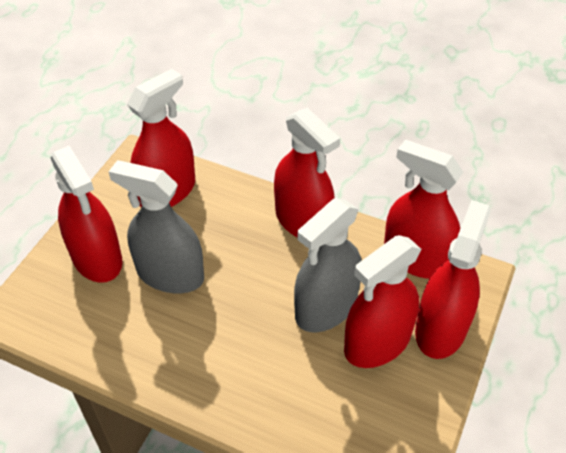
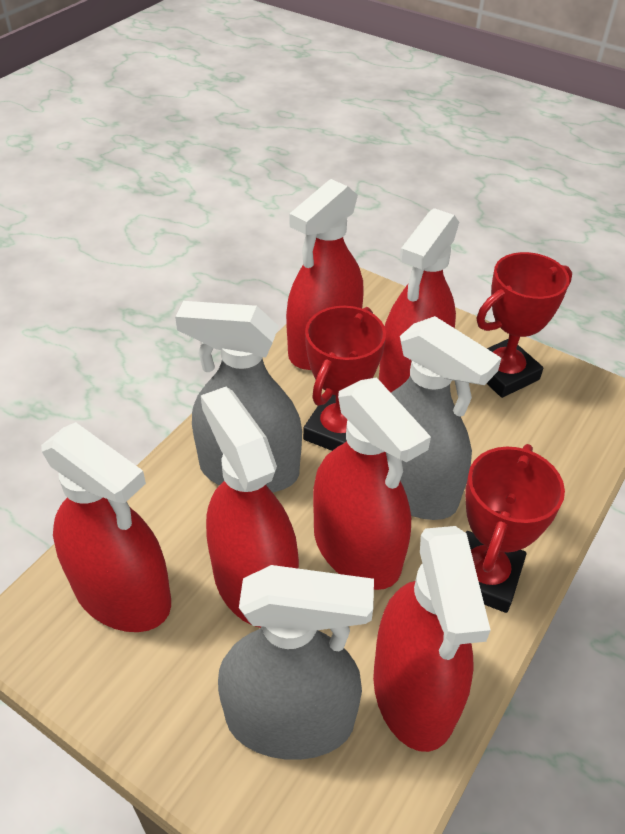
grey spray bottle: [109,160,204,293] [294,198,362,332] = 2 -> [175,301,302,493] [218,565,374,760] [391,316,501,520] = 3
red trophy: none = 0 -> [303,306,386,451] [465,444,565,613] [477,252,572,398] = 3

